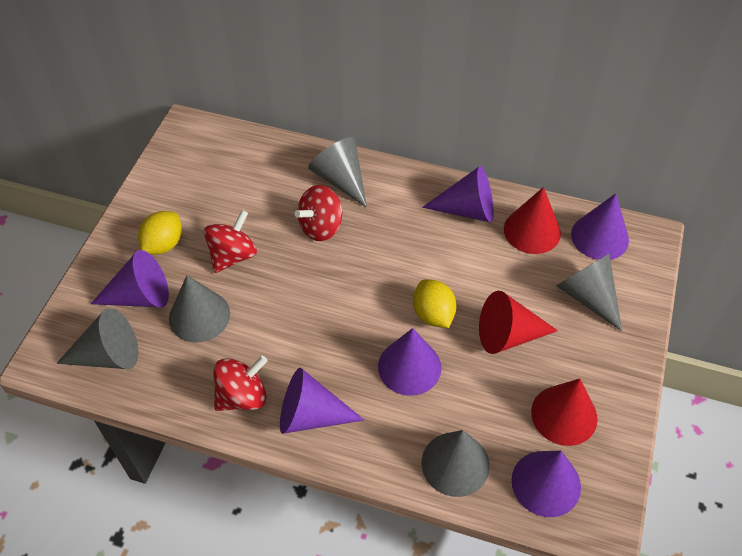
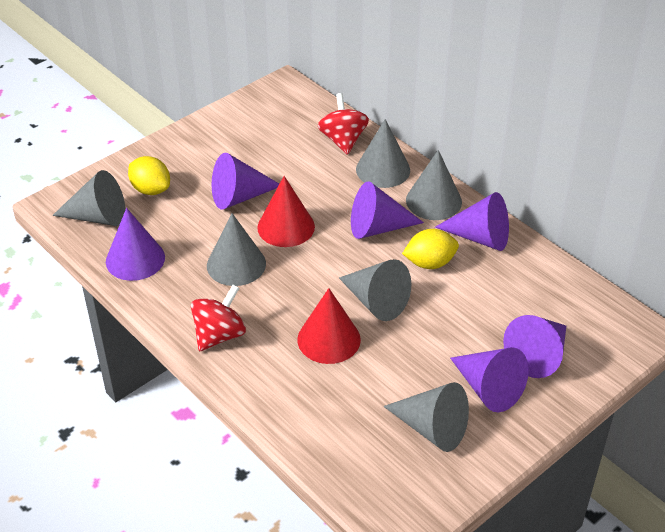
grey cone: [56,308,138,369] [169,275,230,342] [308,137,367,208] [422,430,490,497] [556,254,622,331] = 5 -> [52,170,125,226] [207,213,266,286] [339,259,411,321] [356,119,410,188] [383,382,469,452] [406,150,462,220] = 6
red cone: [479,291,558,354] [504,187,561,254] [531,379,598,446] = 3 -> [257,176,315,247] [297,288,361,364] = 2
red spinning top: [204,210,257,273] [213,356,268,411] [295,185,343,241] = 3 -> [191,285,246,351] [318,93,369,155] = 2

